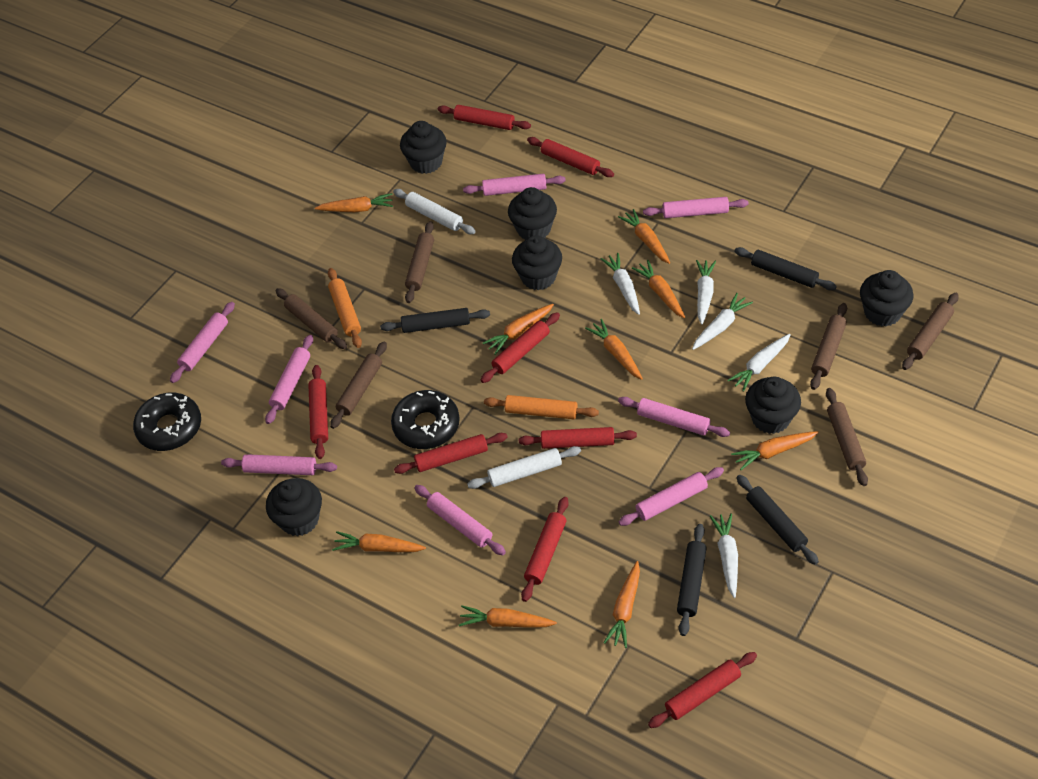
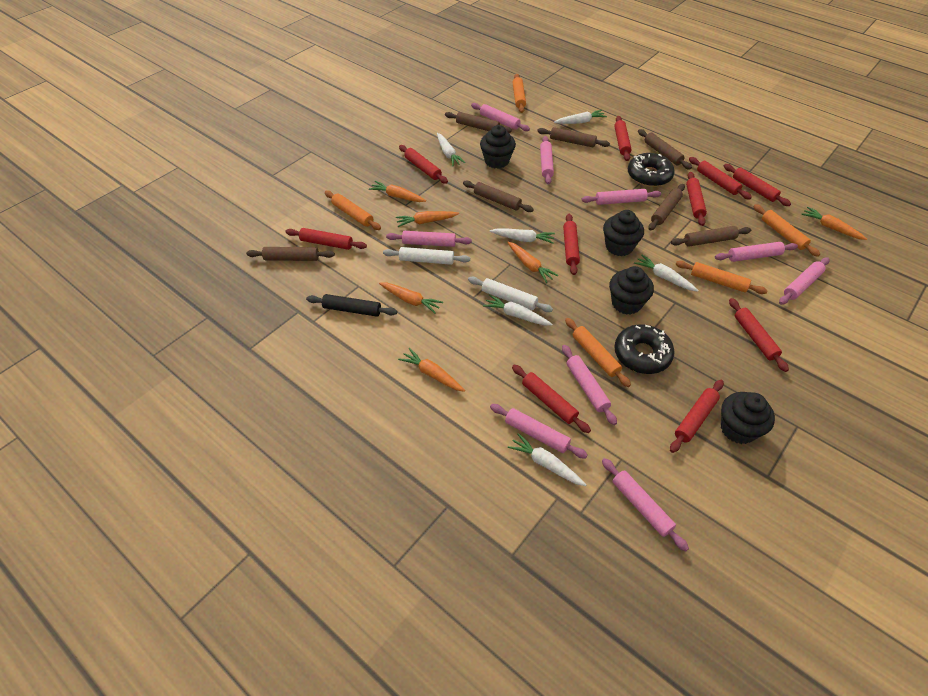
black cupcake: [266,478,322,536] [400,121,447,174] [508,187,557,240] [512,235,562,290] [745,377,801,434] [860,270,914,327] = 6 -> [480,125,516,169] [603,210,644,256] [609,266,654,315] [721,392,775,444] = 4
black rolling pin: [380,308,490,333] [677,524,707,636] [734,247,837,290] [737,475,819,565] = 4 -> [306,294,397,317] = 1
brown rolling pin: [276,288,347,349] [330,341,387,429] [405,221,434,303] [810,303,847,390] [826,388,868,486] [902,293,959,370] = 6 -> [246,247,335,261] [445,112,512,133] [463,181,534,212] [537,127,610,147] [638,129,692,169] [648,184,685,230] [671,226,751,247] = 7
orange carrot: [315,193,393,212] [332,531,426,552] [459,605,557,628] [483,304,554,355] [585,319,643,380] [604,561,640,648] [618,209,670,264] [632,260,685,318] [731,431,819,470] = 9 -> [369,181,426,202] [379,282,443,313] [396,211,459,227] [398,348,465,392] [507,242,558,283] [801,207,867,240] = 6
orange rolling pin: [328,268,362,348] [484,395,599,419] = 2 -> [325,191,381,230] [513,74,526,113] [565,318,631,387] [676,261,768,294] [753,204,820,257] = 5
pink rolling pin: [170,302,235,383] [221,454,337,475] [265,335,313,424] [414,485,506,555] [463,174,566,196] [618,397,730,437] [619,467,724,526] [643,197,749,218] = 8 -> [386,231,472,247] [471,103,530,131] [490,404,588,458] [540,136,554,184] [562,345,617,425] [582,189,661,205] [602,458,689,552] [715,242,798,262] [779,257,829,305] = 9
red rolling pin: [308,365,328,459] [394,433,508,474] [438,105,531,130] [480,312,560,383] [519,427,637,449] [521,497,569,602] [527,137,614,177] [648,652,757,728] = 8 -> [285,228,367,250] [399,145,448,184] [512,365,591,433] [563,214,580,275] [614,116,632,161] [670,380,724,453] [686,172,707,226] [689,157,752,200] [724,164,791,206] [729,298,789,372] = 10
white carrot: [600,253,640,315] [692,293,753,350] [696,260,716,325] [710,513,738,598] [727,334,791,392] = 5 -> [437,133,465,166] [483,295,552,325] [490,228,555,244] [508,433,586,486] [554,110,607,124] [634,255,699,292] = 6

